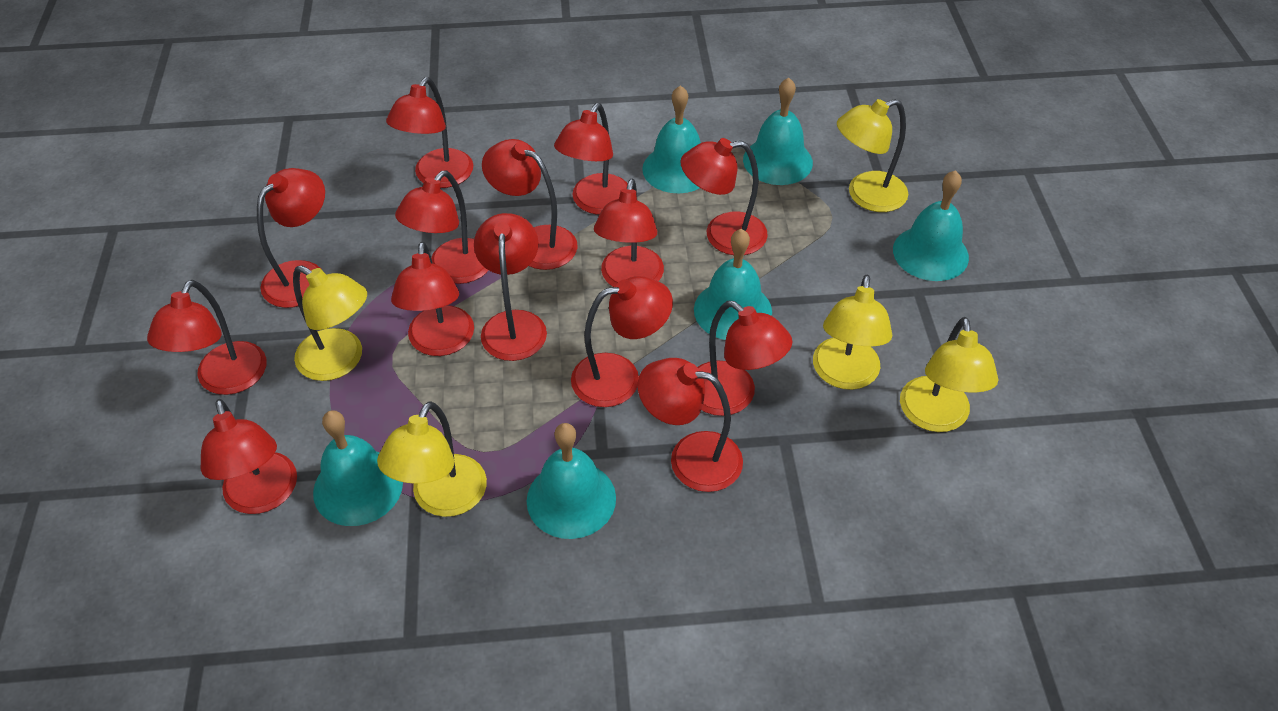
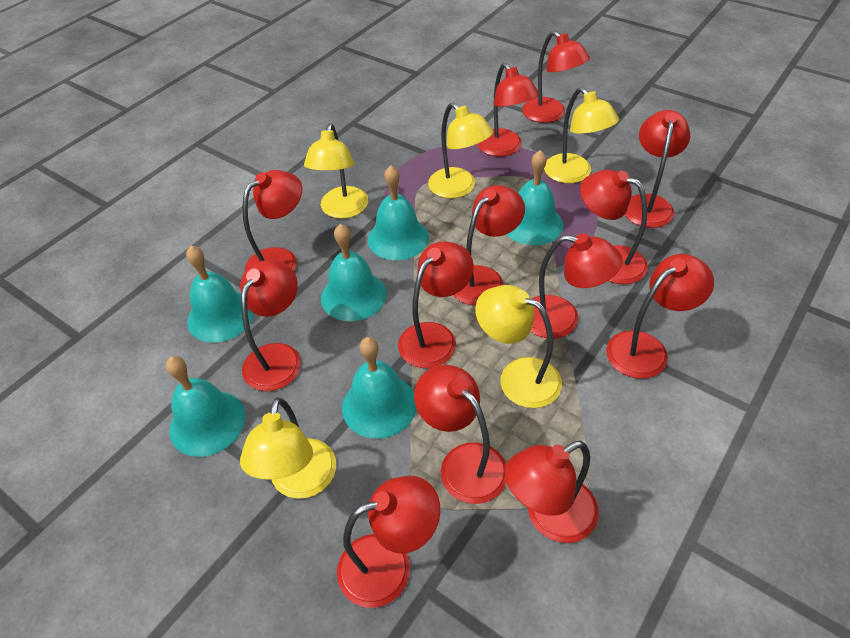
red lamp: [147,280,267,395] [201,399,297,514] [257,168,325,308] [386,77,473,188] [391,242,474,356] [395,170,488,284] [474,213,547,361] [482,139,578,270] [554,103,628,215] [571,276,673,407] [594,178,664,287] [638,358,743,492] [680,138,768,255] [697,301,792,416] = 14 -> [240,260,301,391] [242,170,302,271] [337,476,440,608] [398,241,474,368] [414,365,507,504] [453,185,525,305] [477,63,539,157] [504,441,599,543] [522,31,590,123] [530,234,623,339] [580,170,648,284] [606,254,714,379] [625,110,690,228] = 13

